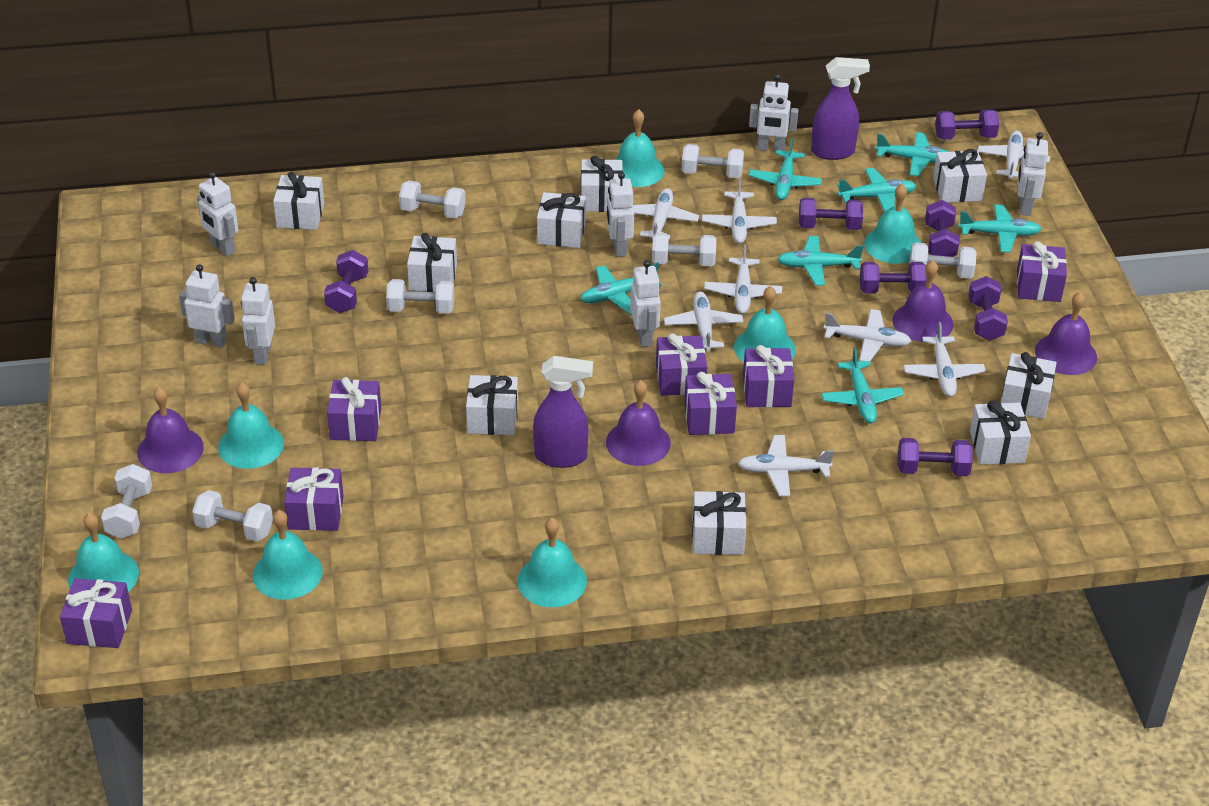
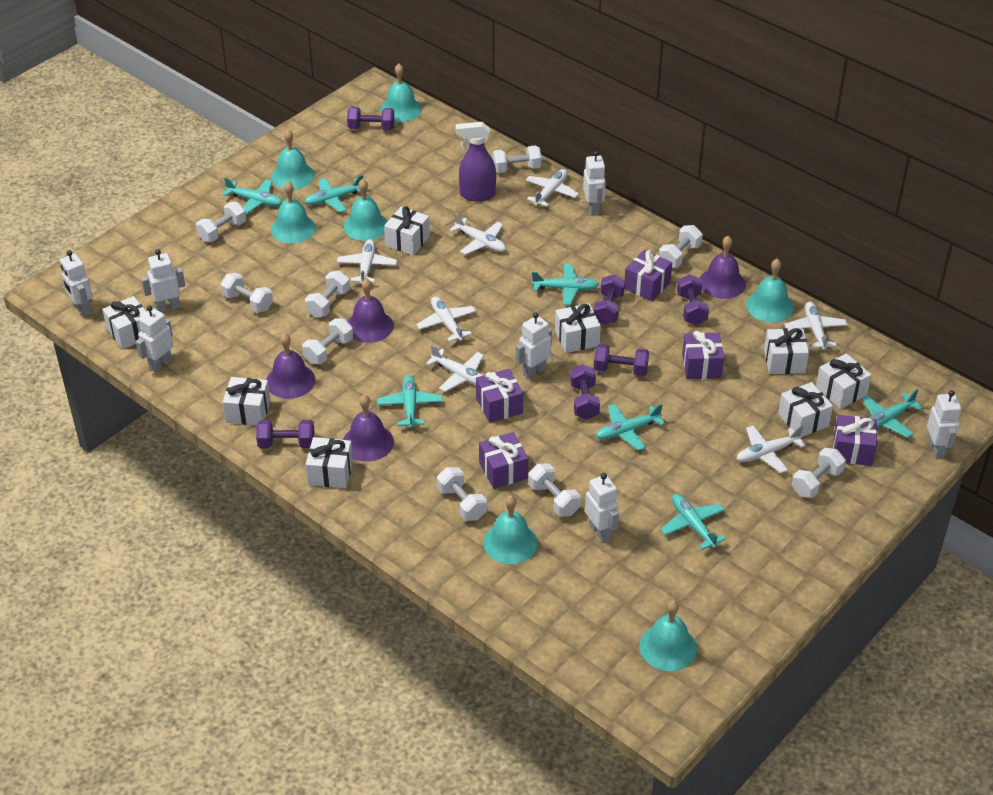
purple dumbbell: [324,250,368,313] [799,198,863,230] [860,262,927,294] [898,438,973,476] [925,200,960,257] [935,109,999,140] [968,276,1008,341] = 7 -> [256,420,314,448] [347,107,395,130] [570,365,600,419] [594,274,625,325] [594,344,649,376] [677,274,709,325] = 6
purple gift: [60,578,132,648] [284,467,344,531] [327,377,381,441] [656,333,707,396] [684,372,737,435] [743,345,794,407] [1017,241,1067,302] = 7 -> [476,369,523,423] [479,432,528,489] [625,250,672,301] [682,331,724,379] [833,415,878,466] = 5
purple spray bottle: [533,356,593,468] [811,57,870,160] = 2 -> [456,122,496,201] = 1
white dumbbell: [101,464,152,539] [192,490,273,542] [386,279,454,313] [399,181,466,218] [652,233,716,266] [681,144,744,178] [910,242,977,279] = 7 -> [196,202,246,242] [220,273,273,313] [302,318,353,364] [305,271,350,318] [437,467,487,521] [492,145,542,173] [528,463,581,517] [659,225,703,268] [792,448,846,498] = 9
white gift: [273,172,325,230] [407,233,457,292] [466,375,518,435] [537,192,586,248] [581,156,623,212] [692,491,746,555] [933,149,987,203] [970,400,1031,465] [1001,352,1057,419] = 9 -> [102,296,146,349] [223,377,271,426] [305,437,353,488] [384,206,430,256] [555,303,601,353] [764,328,809,374] [778,382,833,437] [816,353,871,409] = 8
white plane: [633,188,699,240] [664,291,744,352] [702,178,777,244] [704,244,782,314] [738,435,834,496] [823,309,911,361] [903,322,986,397] [978,131,1050,179] = 8 -> [337,239,397,284] [416,296,476,342] [426,345,484,392] [450,213,506,255] [526,169,579,207] [737,425,806,473] [784,301,847,350] = 7

